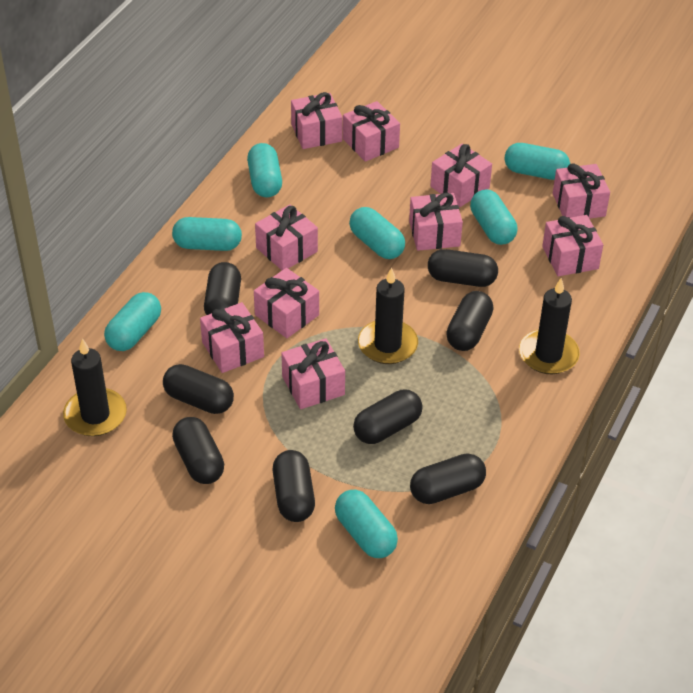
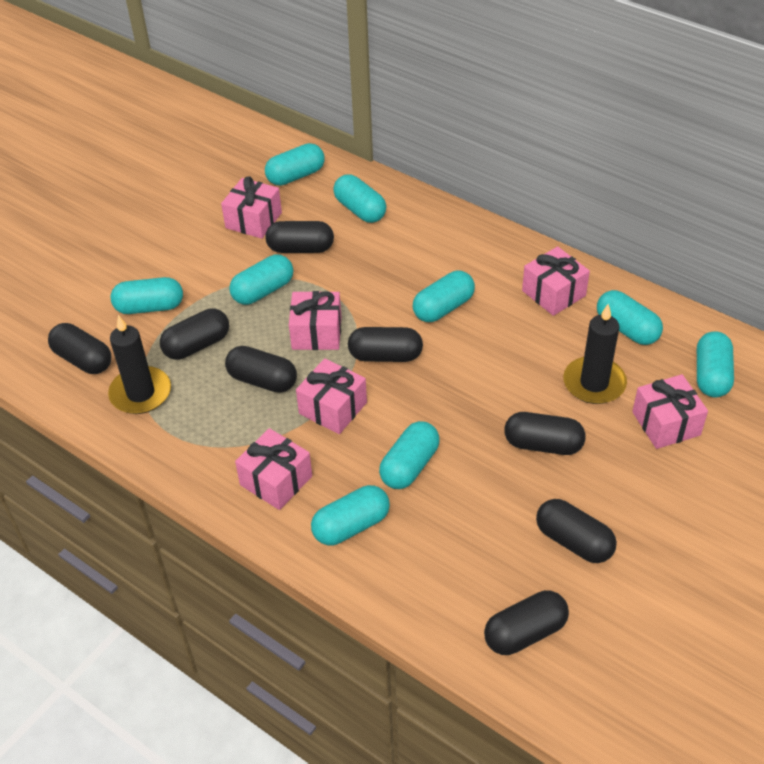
black candle: [63,338,127,436] [358,267,418,364] [519,278,580,374] = 3 -> [108,315,171,414] [563,304,627,404] = 2
pink gift: [200,302,264,373] [254,268,319,338] [255,204,318,270] [281,338,345,409] [291,92,343,149] [343,101,400,162] [409,193,463,251] [430,144,492,207] [542,215,603,276] [553,164,610,219] = 10 -> [221,176,282,239] [235,428,312,510] [289,291,341,350] [296,358,367,434] [522,246,590,316] [632,374,708,449] = 6
turquoise capsule: [104,292,161,351] [172,217,242,251] [247,143,282,197] [335,490,398,558] [349,207,405,259] [470,189,517,245] [504,143,570,180] = 7 -> [111,277,183,314] [229,254,293,305] [265,143,325,186] [311,485,390,545] [333,175,386,223] [379,421,440,489] [413,271,475,322] [597,290,663,345] [697,331,734,397] = 9

